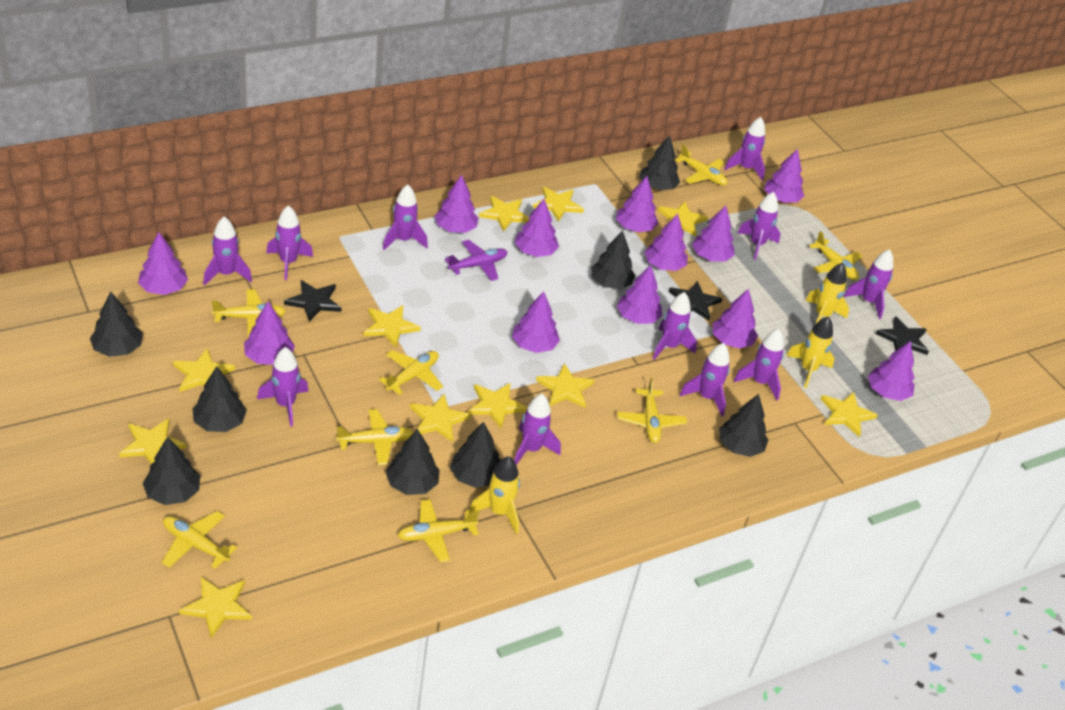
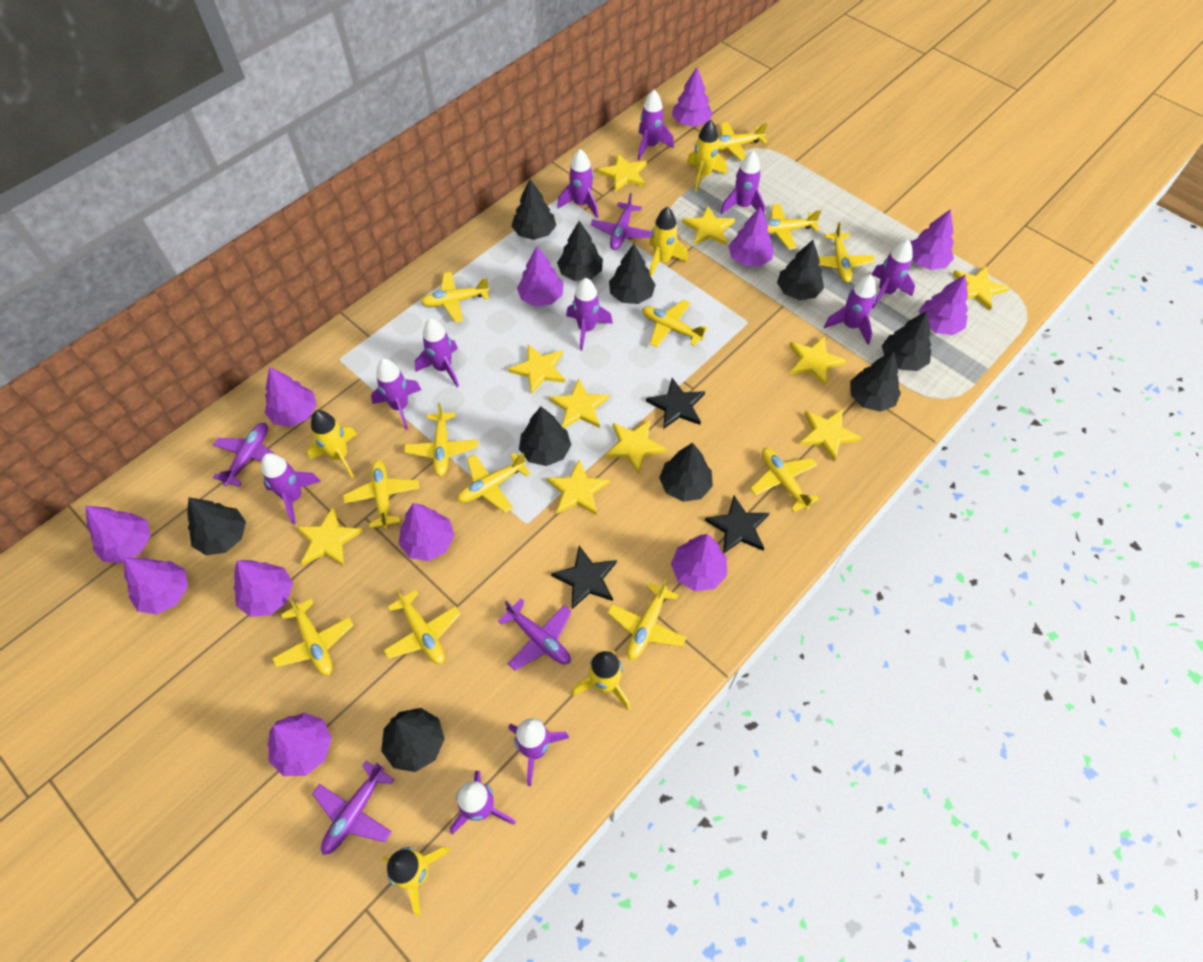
black tree: [90,292,143,357] [143,436,200,505] [192,366,247,432] [386,429,439,495] [450,422,501,488] [591,230,635,289] [639,135,680,190] [719,394,768,457] = 8 -> [187,497,246,555] [381,708,445,772] [512,180,556,240] [519,407,571,466] [557,221,603,281] [609,244,655,304] [659,443,713,502] [777,240,824,300] [850,351,901,412] [882,311,931,371] = 10
purple plane: [445,240,507,281] = 1 -> [213,423,275,487] [313,761,394,855] [498,598,572,671] [591,193,652,250] = 4
yellow plane: [162,511,237,569] [211,289,286,337] [336,409,413,465] [379,350,443,395] [398,499,479,562] [617,378,687,443] [675,145,727,186] [809,231,862,281] = 8 -> [272,597,353,675] [343,460,420,529] [384,589,460,664] [404,402,478,477] [421,272,489,323] [457,452,530,513] [608,579,686,660] [642,300,708,348] [718,122,767,162] [750,448,819,512] [767,204,821,250] [818,222,875,283] = 12
yellow rocket: [469,456,520,534] [786,316,835,388] [805,263,849,325] = 3 -> [307,410,357,478] [382,847,450,916] [572,650,631,711] [649,207,688,277] [687,120,727,192] = 5
yellow star: [119,418,187,464] [173,349,235,392] [179,577,252,638] [363,305,421,348] [410,394,471,442] [468,383,528,429] [479,196,529,232] [533,187,584,222] [536,363,595,408] [658,202,708,237] [821,392,878,437] = 11 -> [297,507,363,566] [508,344,565,394] [547,459,610,515] [549,378,609,428] [598,153,647,192] [605,420,667,474] [682,206,735,246] [789,336,847,386] [799,408,861,462] [953,266,1009,311] = 10

